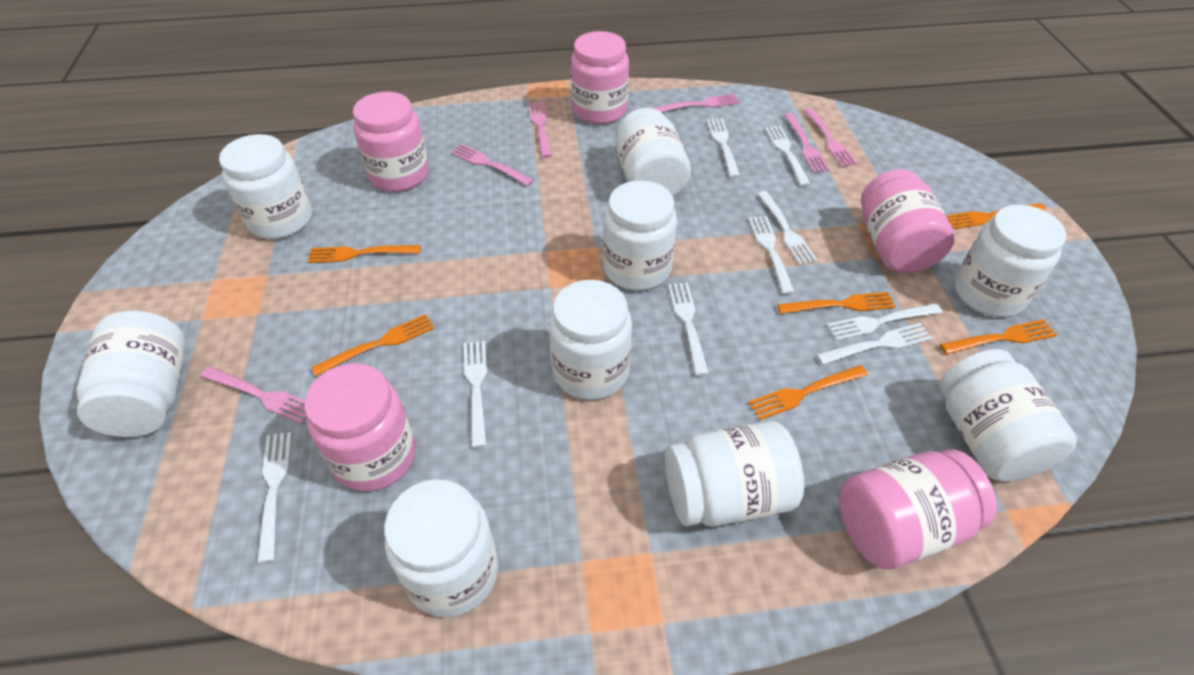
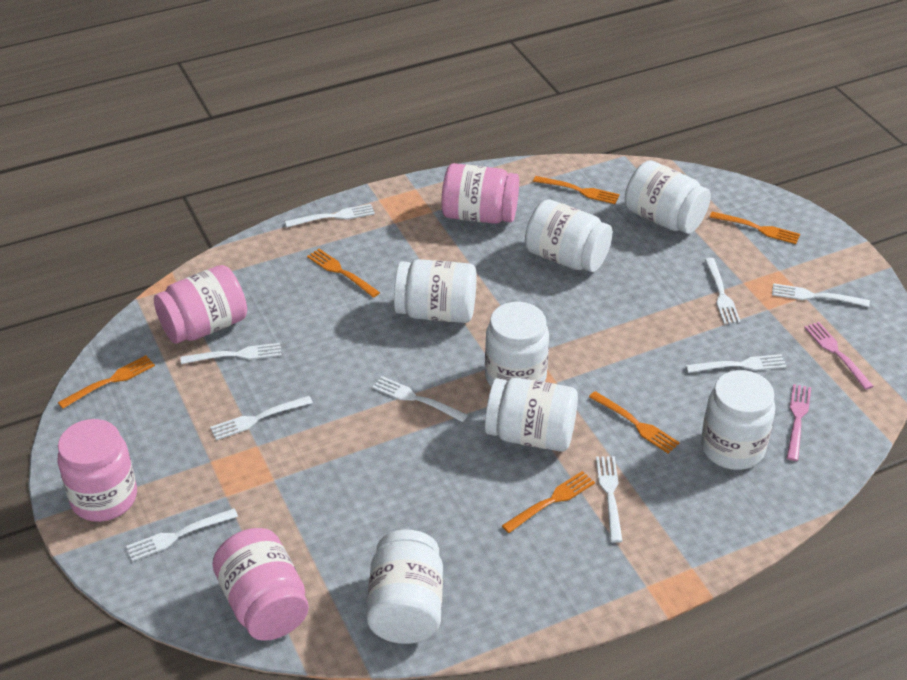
pink fork: [200,367,307,424] [451,144,534,186] [528,102,552,158] [653,94,740,112] [784,113,830,173] [804,108,858,167] = 6 -> [787,384,811,461] [804,322,874,390] = 2
pink jar: [304,363,416,491] [353,92,429,192] [571,31,629,124] [839,449,997,570] [861,169,955,273] = 5 -> [57,419,137,522] [154,265,247,344] [212,528,309,641] [441,163,519,224] = 4
white jar: [77,311,186,437] [219,134,312,239] [385,479,499,617] [549,280,632,400] [603,180,677,291] [617,108,691,196] [665,421,804,527] [939,349,1077,482] [955,205,1066,317] = 9 -> [366,530,443,644] [394,259,477,323] [485,302,549,387] [485,377,578,452] [525,199,612,272] [625,160,711,234] [701,370,775,470] = 7

